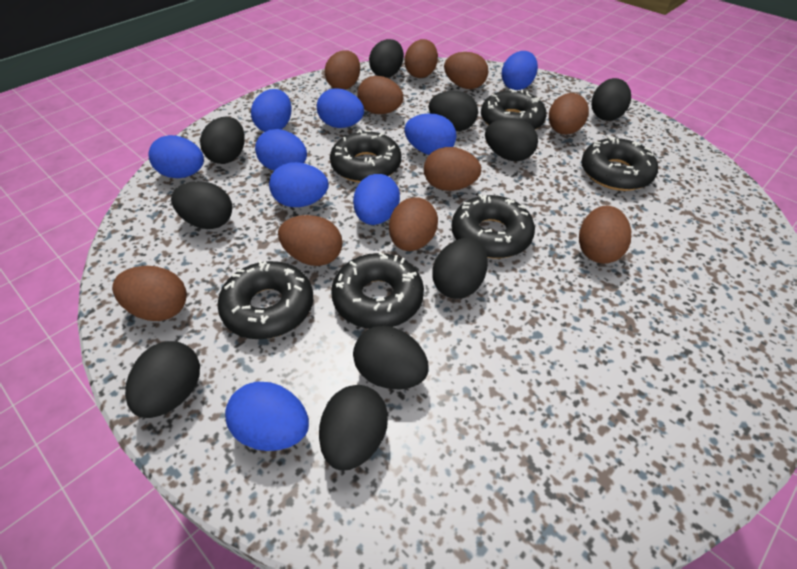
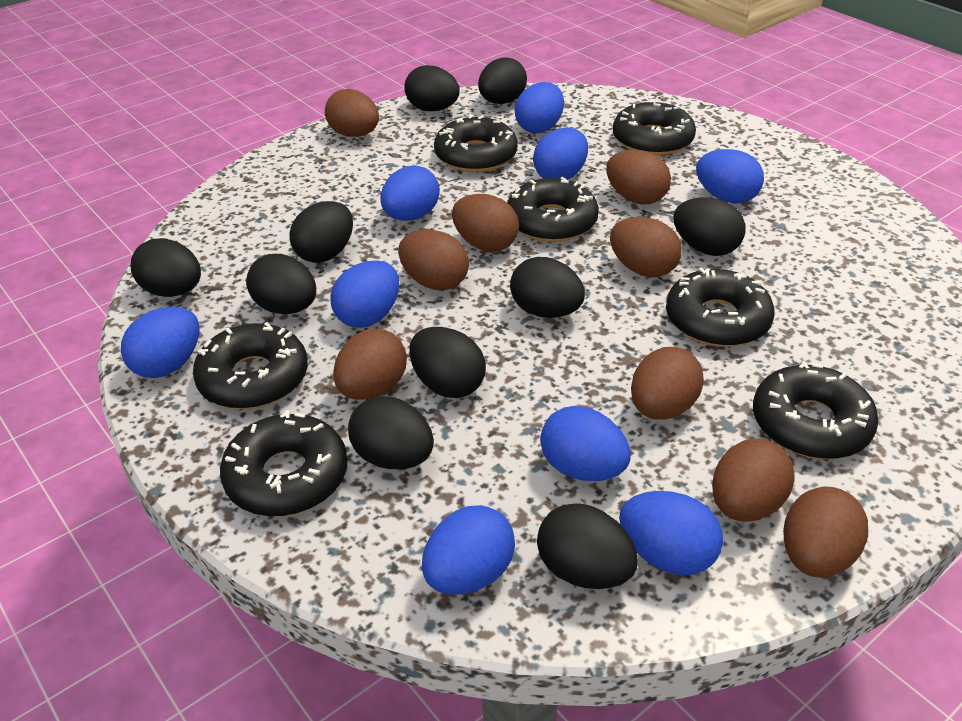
black donut: [217,260,313,339] [330,130,401,183] [331,252,424,329] [452,194,535,258] [481,89,547,130] [581,136,658,191] = 6 -> [193,322,308,409] [220,410,348,516] [434,114,518,172] [507,177,599,242] [613,99,696,156] [666,268,774,347] [753,361,878,459] = 7
brown egg: [112,266,187,321] [278,215,342,266] [324,50,360,90] [357,76,403,114] [389,197,438,251] [404,39,438,78] [424,147,481,191] [444,52,489,89] [549,93,589,135] [579,206,631,264] = 10 -> [325,89,379,137] [333,329,407,400] [398,230,469,290] [452,194,519,252] [606,150,671,205] [610,217,682,277] [631,347,704,420] [712,439,795,522] [783,487,868,578] = 9

